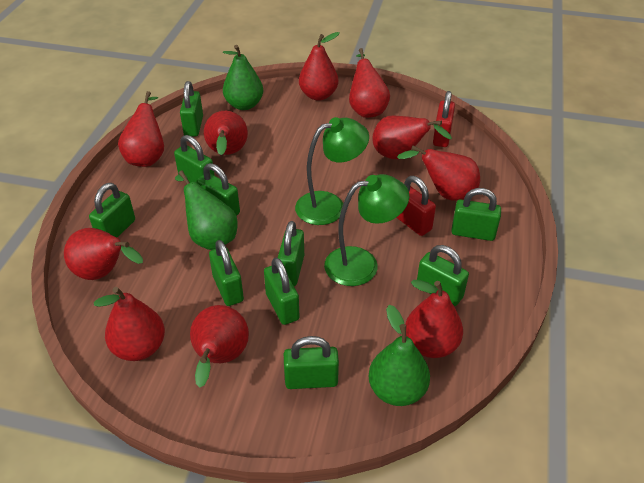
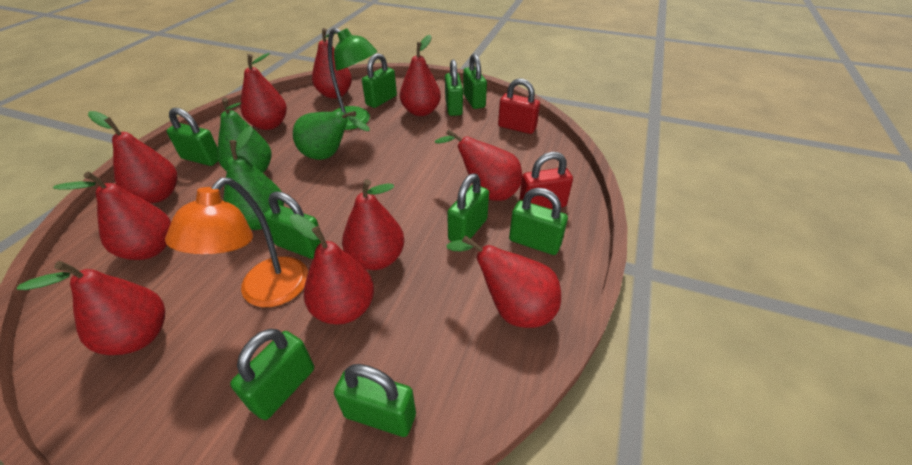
green lamp: [295,117,369,225] [324,174,409,286] = 2 -> [328,28,377,130] = 1
green padlock: [89,183,135,237] [174,135,215,183] [180,81,203,137] [197,163,240,216] [209,240,244,306] [264,258,300,325] [278,221,304,286] [284,336,339,389] [417,245,469,306] [451,188,501,241] = 10 -> [167,108,219,166] [230,329,314,420] [264,191,321,259] [334,364,416,437] [362,53,397,108] [445,59,463,116] [447,173,489,241] [463,53,487,109] [509,188,568,255] = 9
orange lamp: none = 0 -> [165,178,308,307] = 1

